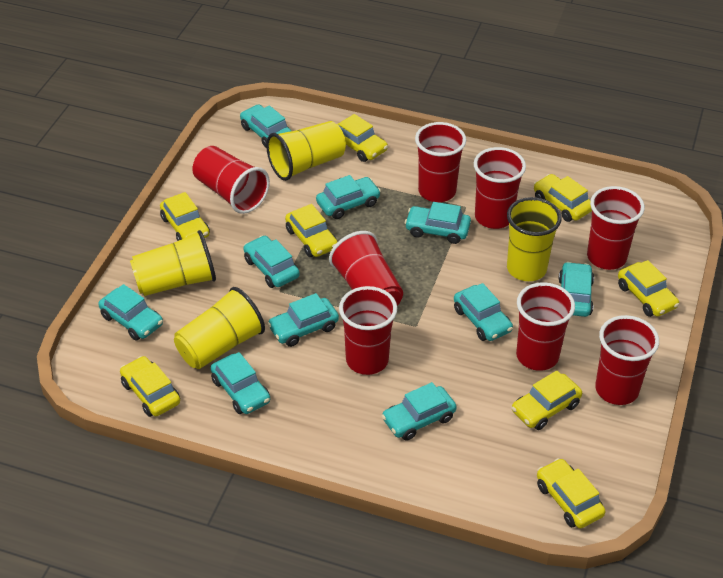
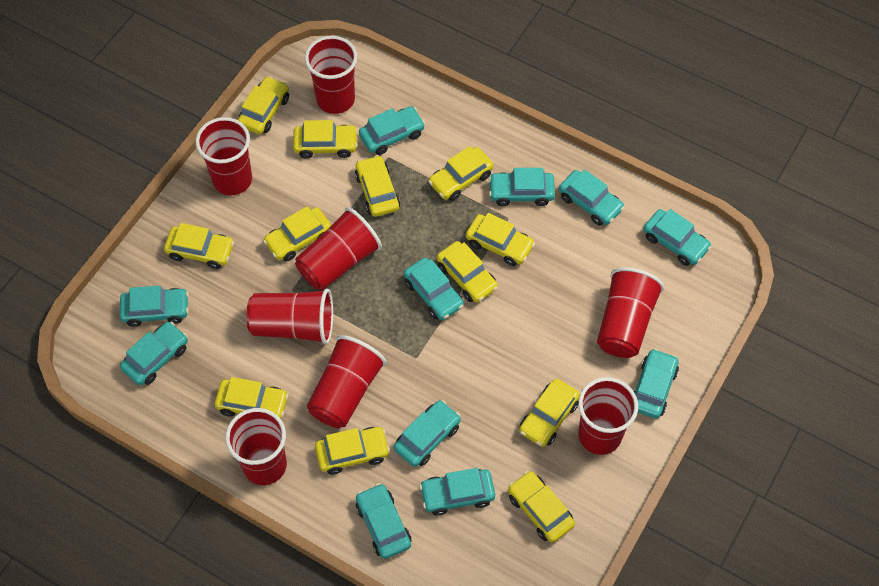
turquoise car: [98,284,163,341] [211,352,270,414] [240,104,291,148] [243,235,300,288] [267,293,339,347] [316,175,381,219] [382,382,457,440] [405,202,471,244] [454,283,513,341] [558,262,594,317] = 10 -> [120,286,189,327] [120,322,188,385] [356,483,411,559] [359,106,425,155] [394,400,461,467] [404,258,464,320] [419,468,495,516] [489,168,555,206] [559,169,625,226] [634,349,679,418] [643,209,712,266] = 11
yellow car: [120,356,180,417] [160,192,210,241] [285,204,337,257] [337,114,388,162] [512,370,582,430] [534,174,592,222] [537,458,606,528] [618,260,679,317] = 8 -> [164,223,234,269] [215,377,289,419] [238,76,289,134] [263,206,331,262] [293,120,358,159] [315,427,390,475] [355,155,400,217] [428,146,493,201] [437,241,498,303] [466,213,535,266] [508,471,575,543] [519,379,580,447] = 12
yellow cup: [130,230,216,296] [174,287,265,369] [266,121,346,181] [507,197,562,281] = 4 -> none = 0

